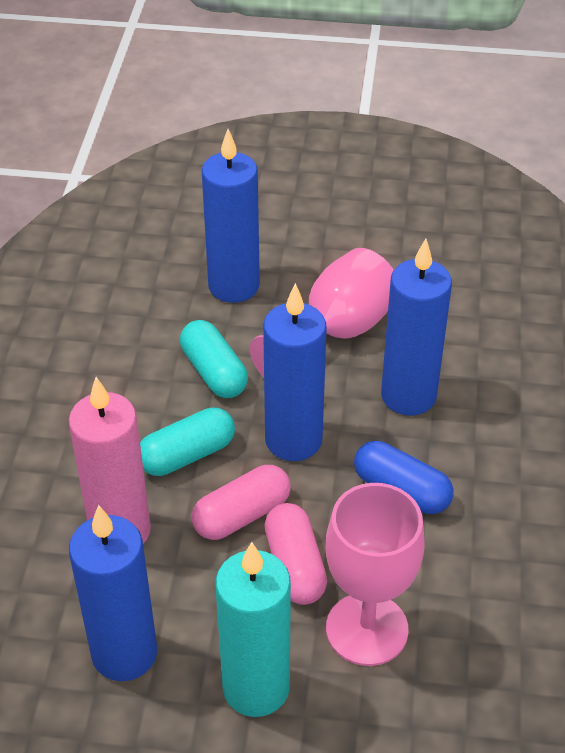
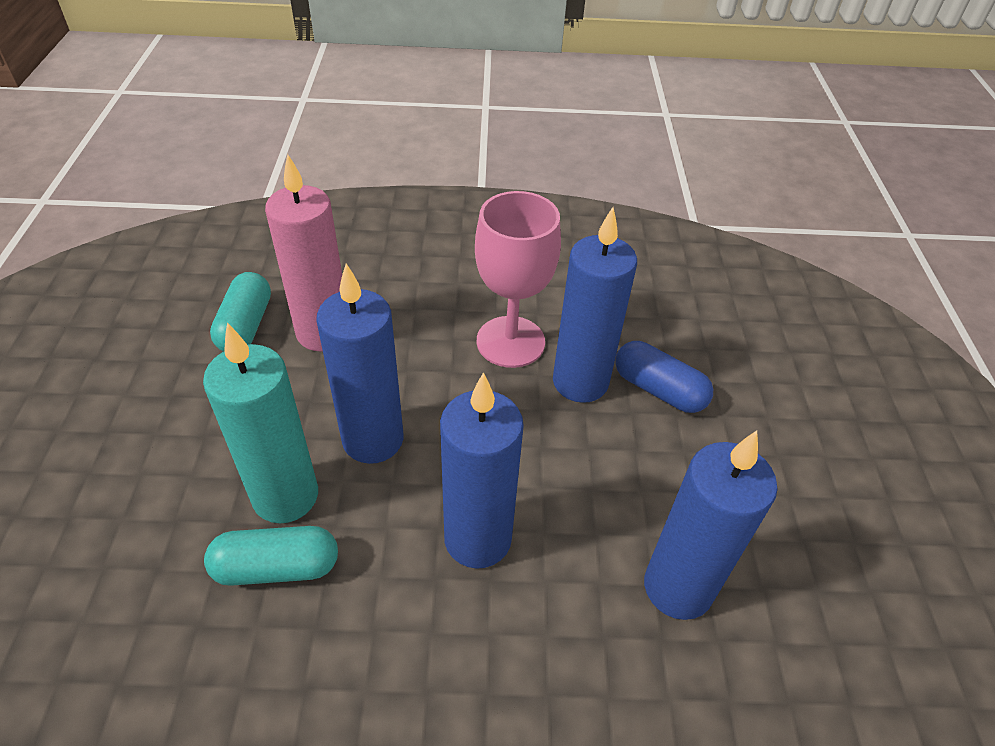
pink capsule: [191,465,291,540] [265,503,327,605] = 2 -> none = 0
pink goblet: [250,248,394,378] [326,483,425,666] = 2 -> [475,191,561,368] = 1

